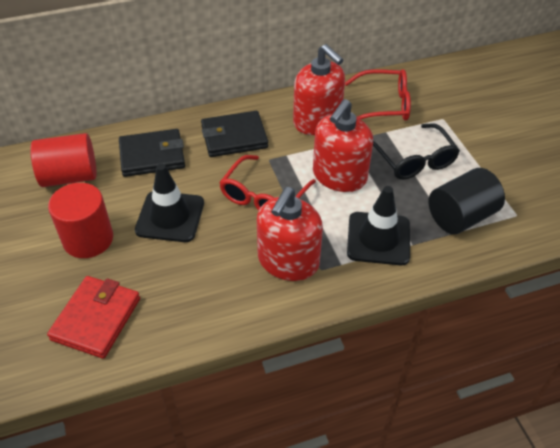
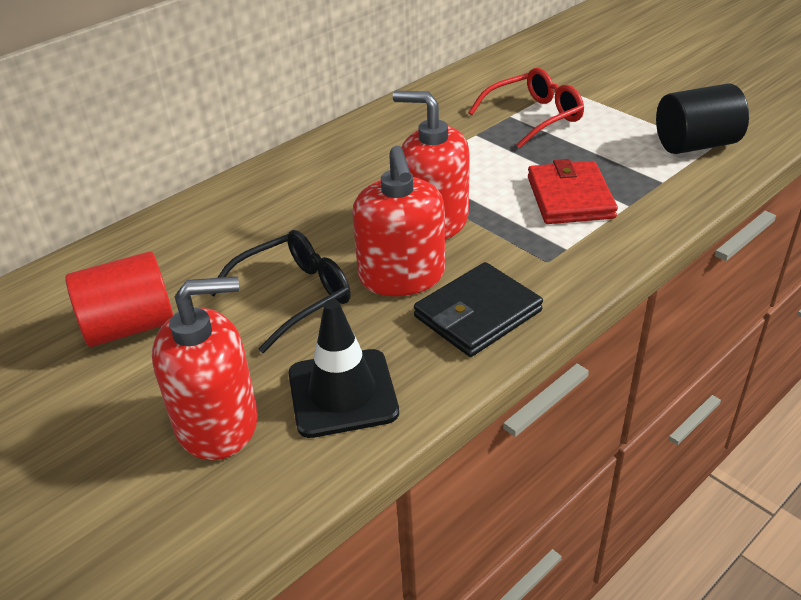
black traffic cone: [135,164,204,242] [347,186,410,265] = 2 -> [288,299,399,438] = 1
black wallet: [119,129,185,177] [201,111,268,157] = 2 -> [414,262,543,357] = 1
red cylinder: [30,133,97,187] [48,183,113,258] = 2 -> [65,251,173,347] = 1
red glasses: [219,155,316,211] [345,69,411,121] = 2 -> [468,68,584,149] = 1

